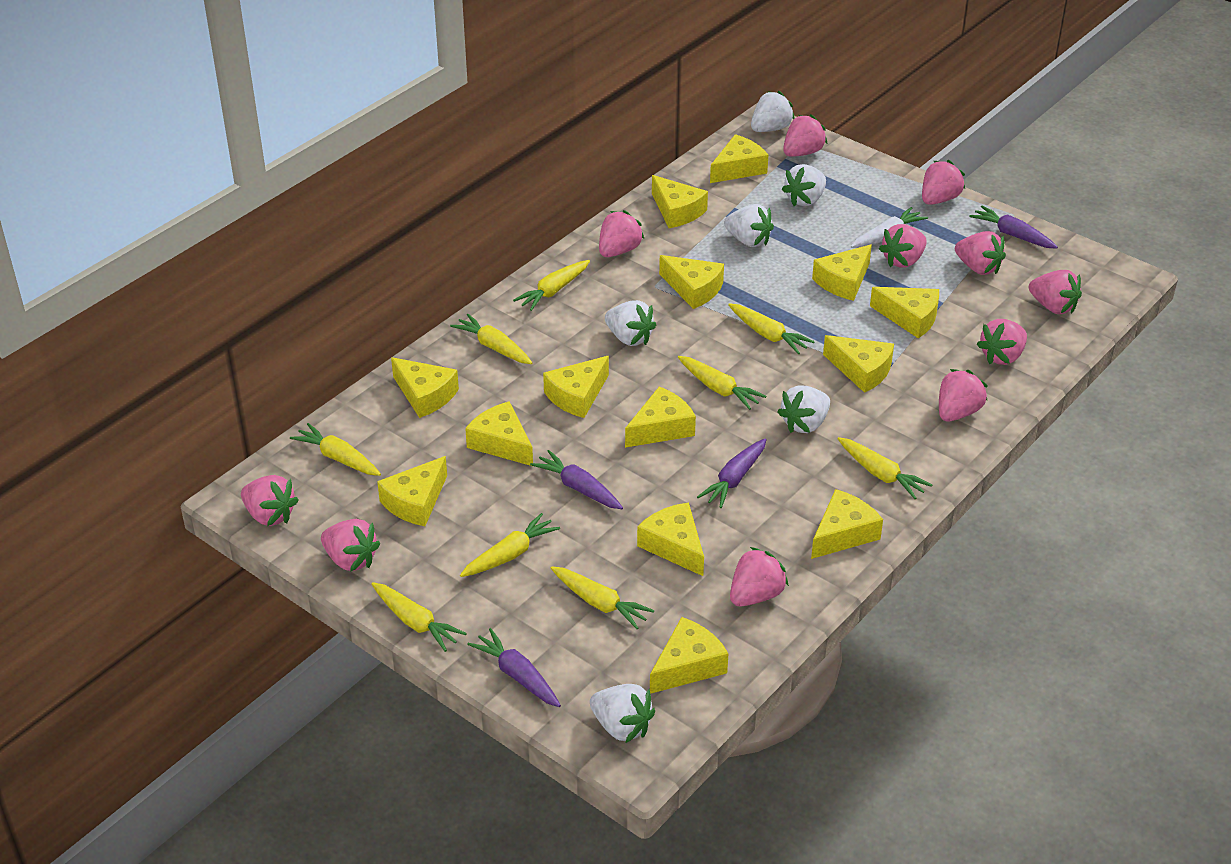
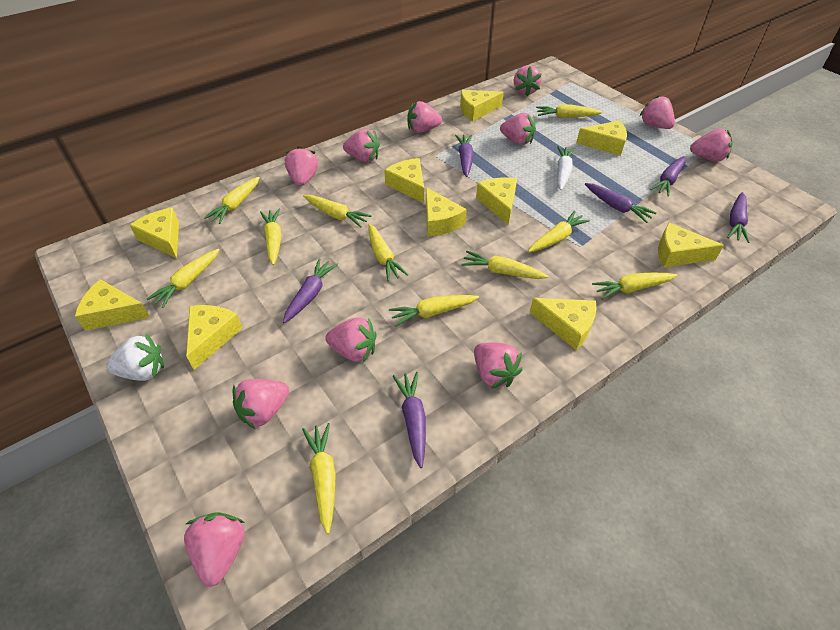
purple carrot: [467,628,561,707] [530,450,623,509] [697,438,766,508] [969,206,1058,249] = 4 -> [283,258,338,323] [393,372,426,468] [455,135,474,177] [585,183,657,223] [650,156,686,197] [727,192,750,243] = 6
white strawberry: [590,684,655,743] [605,300,656,346] [724,204,774,247] [751,91,795,132] [778,386,830,433] [781,164,826,206] = 6 -> [106,334,164,381] = 1
yellow carrot: [290,423,381,476] [371,582,467,652] [450,314,532,364] [460,513,560,577] [513,260,590,311] [551,566,655,629] [678,356,766,410] [728,303,815,354] [838,437,932,499] = 9 -> [147,249,219,308] [204,177,260,224] [260,209,282,265] [302,423,336,534] [303,195,372,227] [368,224,408,281] [389,295,479,327] [461,251,549,279] [528,211,590,252] [536,104,602,118] [592,273,677,300] = 11
yellow cheese: [377,456,447,526] [391,357,459,418] [465,401,533,466] [543,356,609,418] [625,386,696,448] [637,502,704,576] [650,617,729,694] [652,175,708,228] [659,255,724,309] [710,134,768,183] [811,489,883,559] [812,245,872,301] [823,335,894,393] [870,287,939,338] = 14 -> [75,279,150,331] [130,208,179,258] [186,305,243,370] [384,158,424,203] [426,187,467,236] [460,90,504,121] [476,177,517,225] [530,298,597,350] [576,120,627,156] [658,222,724,267] = 10

